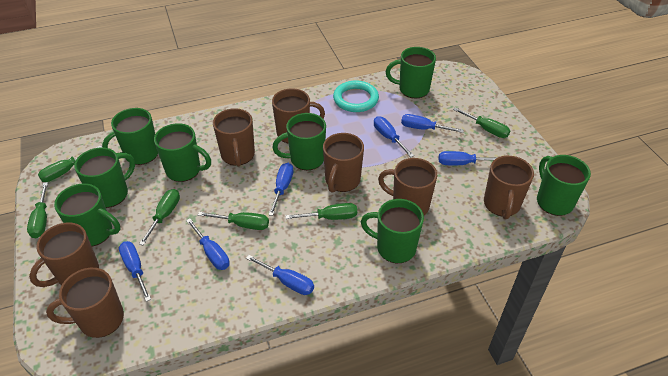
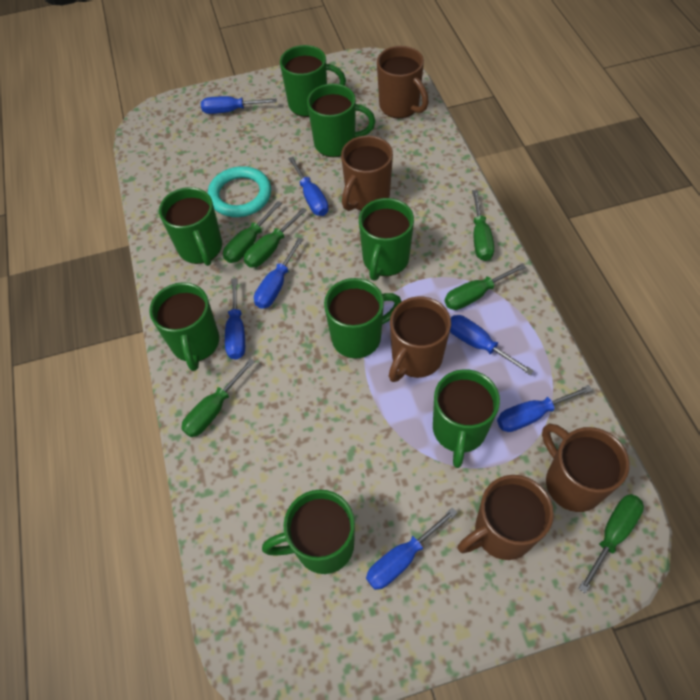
brown mug: [29,223,99,287] [46,268,124,338] [213,108,255,167] [272,88,325,143] [323,133,364,193] [378,158,437,215] [484,156,534,219] = 7 -> [341,135,393,211] [377,46,429,118] [389,297,451,382] [458,475,554,560] [542,424,630,512] = 5

